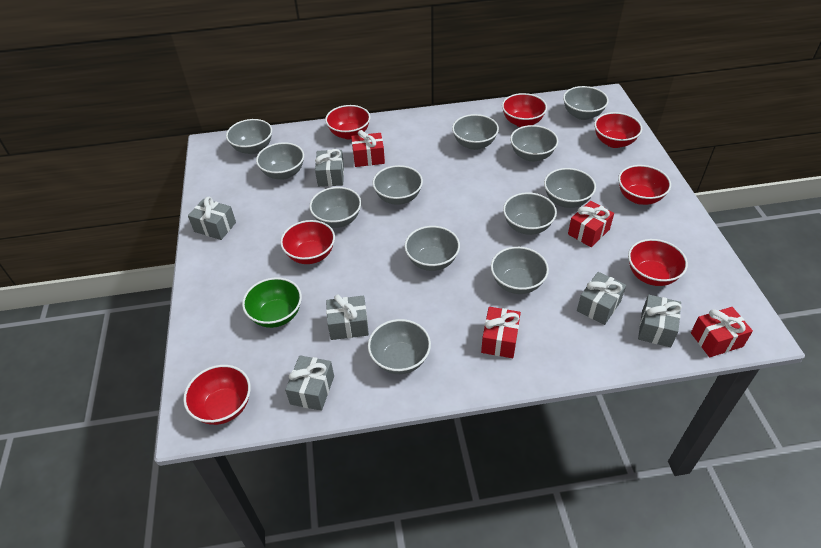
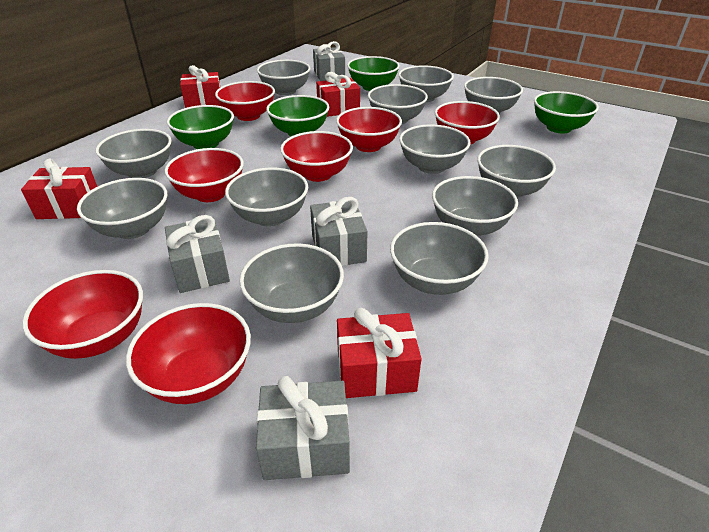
green bowl: [242,277,302,328] = 1 -> [167,105,234,149] [266,95,329,136] [347,56,400,91] [534,91,599,133] = 4
grey gift: [188,197,236,240] [285,355,334,411] [315,149,344,187] [326,294,369,340] [577,272,626,325] [638,295,682,347] = 6 -> [165,215,230,293] [256,376,350,480] [310,197,367,266] [313,41,345,81] = 4

